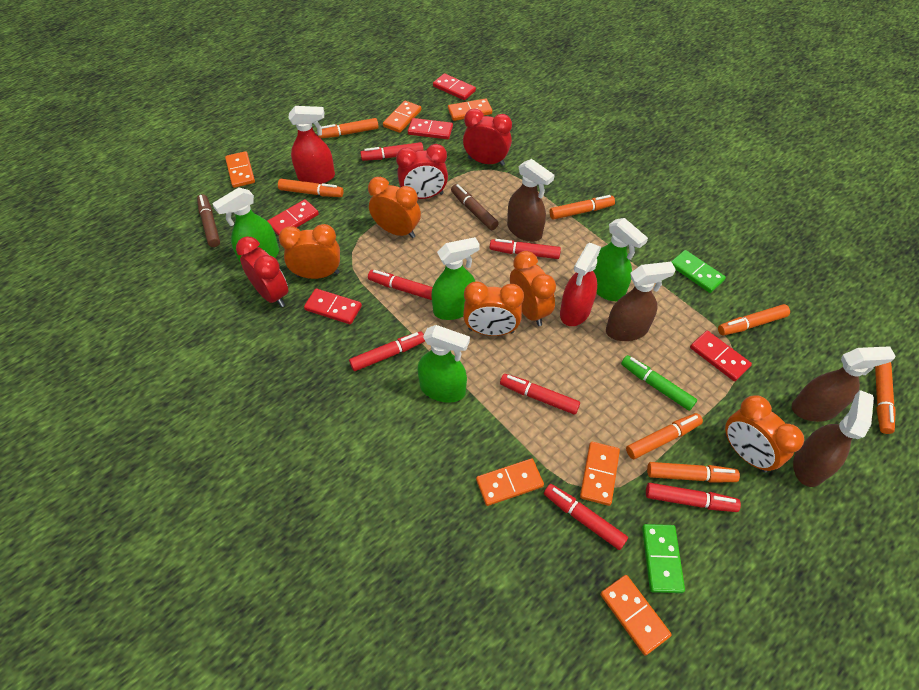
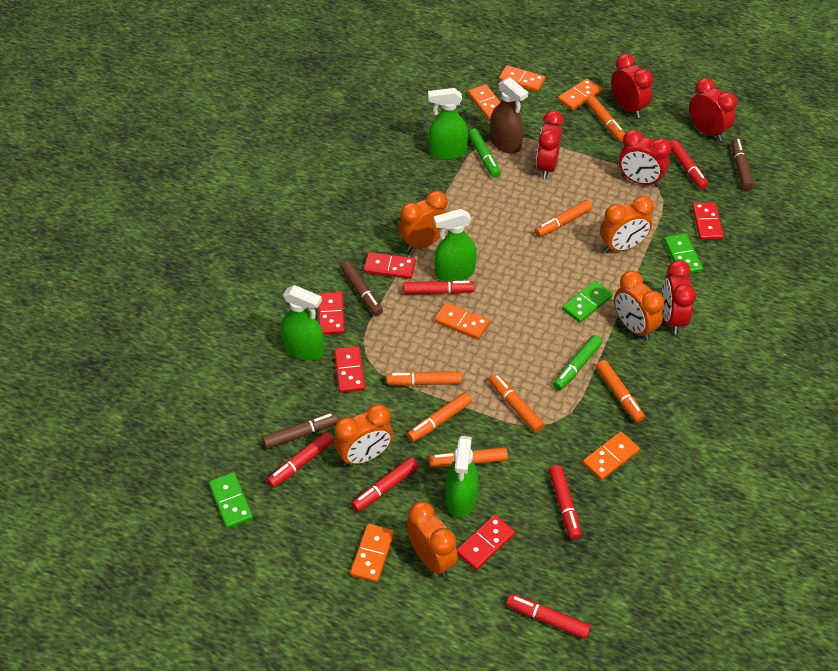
brown marker: [197,194,220,247] [451,184,499,230] = 2 -> [262,413,338,449] [341,261,383,316] [731,138,754,190] = 3
brown spray bottle: [507,159,554,242] [606,262,676,341] [792,346,896,422] [793,390,874,487] = 4 -> [490,77,528,154] = 1
green domino: [642,524,685,593] [671,250,726,293] = 2 -> [209,472,253,528] [562,281,613,323] [664,234,703,274] = 3
green marker: [621,355,697,411] = 1 -> [468,128,500,178] [553,335,602,390] = 2
red clock: [236,237,288,307] [396,144,448,199] [463,109,512,166] = 3 -> [536,111,564,179] [611,54,653,118] [619,130,672,187] [662,260,696,334] [689,78,737,141] = 5
red marker: [349,331,425,371] [360,142,424,161] [368,270,433,300] [490,239,561,259] [500,374,580,415] [544,484,628,550] [646,483,741,512] = 7 -> [267,432,333,488] [351,457,419,512] [403,280,475,294] [506,594,591,639] [549,465,582,540] [670,140,708,189] = 6
red spray bottle: [288,106,335,184] [560,243,601,326] = 2 -> none = 0

